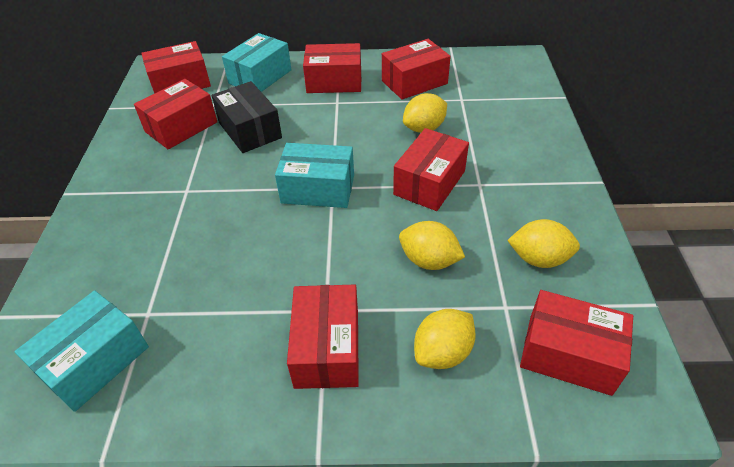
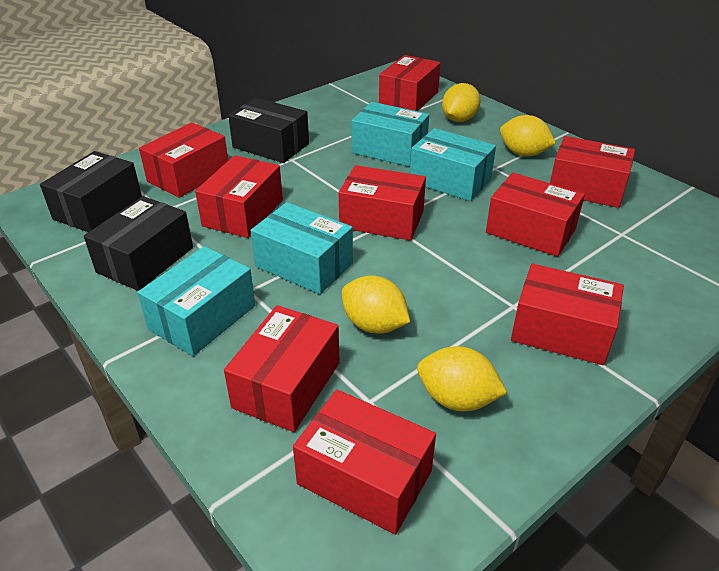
black box: [212,81,282,153] = 1 -> [40,151,142,232] [84,196,193,291] [228,98,309,163] = 3
red box: [134,79,217,149] [141,41,211,94] [287,285,359,389] [303,43,361,93] [382,39,451,100] [393,128,469,211] [520,290,633,396] = 7 -> [139,122,228,198] [195,155,283,238] [224,305,340,432] [293,389,436,535] [339,165,426,241] [379,55,441,111] [486,173,585,257] [511,263,624,365] [550,136,635,208] = 9
turquoise box: [14,290,149,412] [222,33,291,92] [275,143,354,208] = 3 -> [137,246,255,356] [251,202,353,294] [351,102,429,167] [410,128,496,201] = 4

